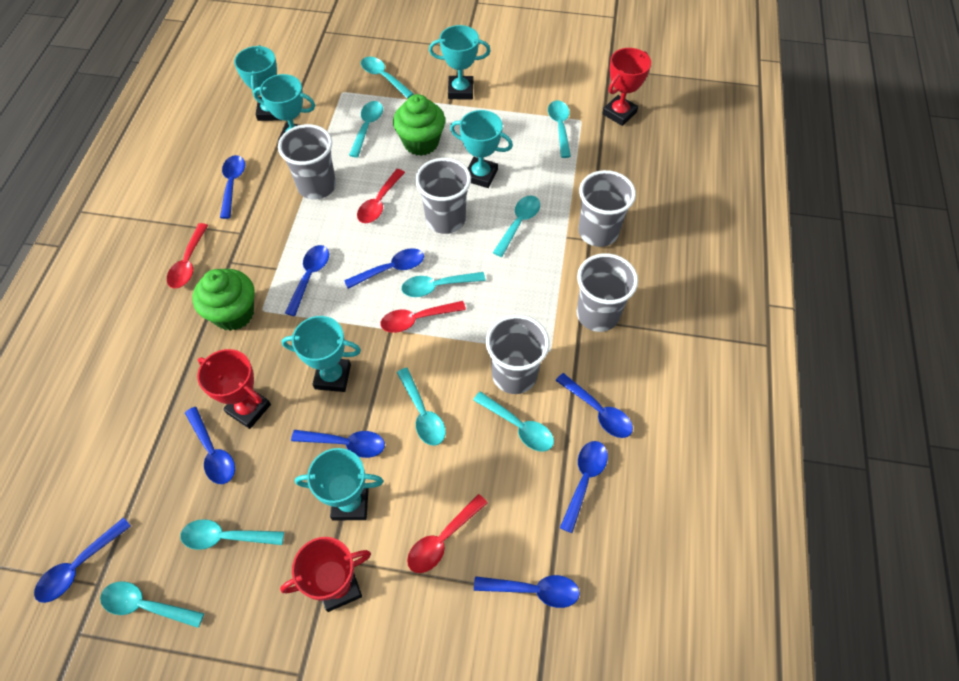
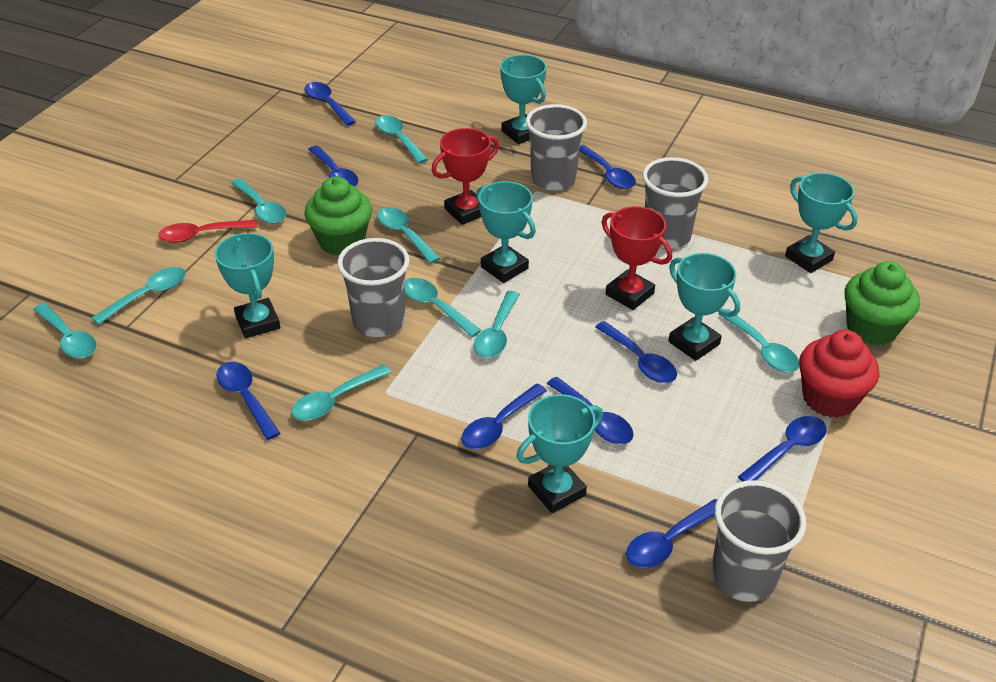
grey cup: [278,124,336,199] [415,158,471,234] [486,315,550,394] [577,253,638,332] [578,170,636,247] = 5 -> [337,238,410,337] [526,104,587,191] [642,157,708,249] [711,480,806,602] = 4
red cupcake: none = 0 -> [799,330,879,418] = 1
red spoon: [167,223,208,288] [357,169,405,223] [380,301,466,333] [407,494,488,573] = 4 -> [158,220,258,243] = 1
red trophy: [197,349,271,429] [280,537,371,612] [602,48,651,126] = 3 -> [431,128,499,225] [601,206,672,310] = 2

